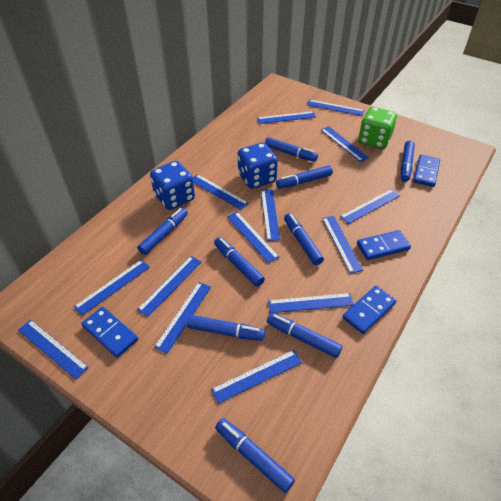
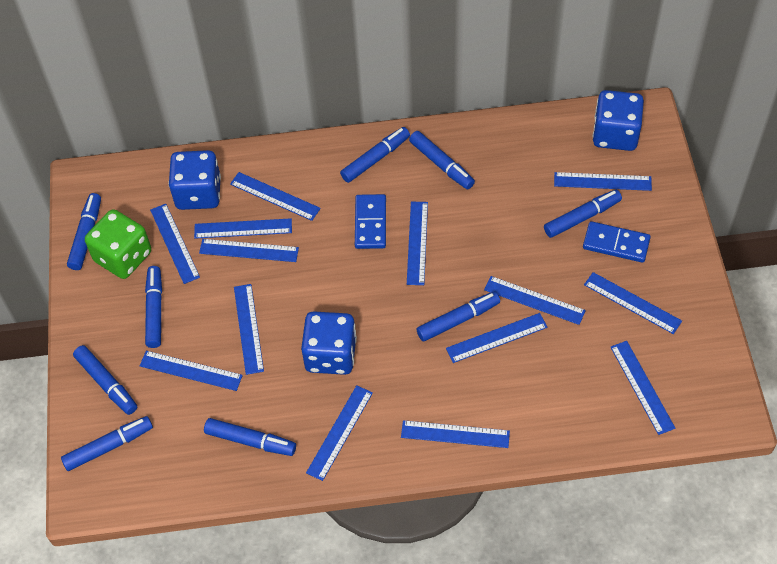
blue dice: [150,161,195,210] [238,143,278,189] = 2 -> [168,150,221,210] [301,311,357,375] [593,90,644,151] = 3
blue domino: [81,307,138,358] [343,286,397,334] [357,230,411,260] [413,155,440,187] = 4 -> [355,194,386,249] [583,221,651,263] = 2

